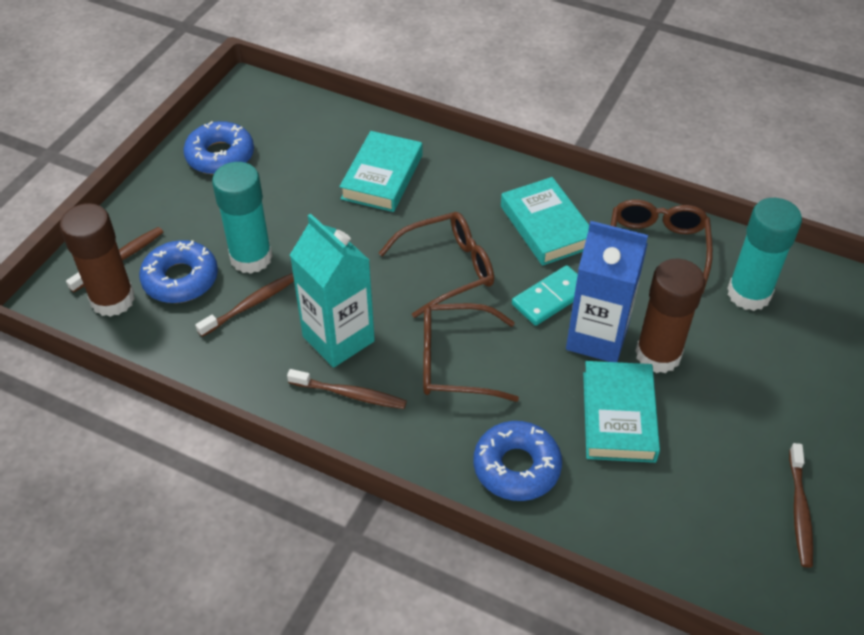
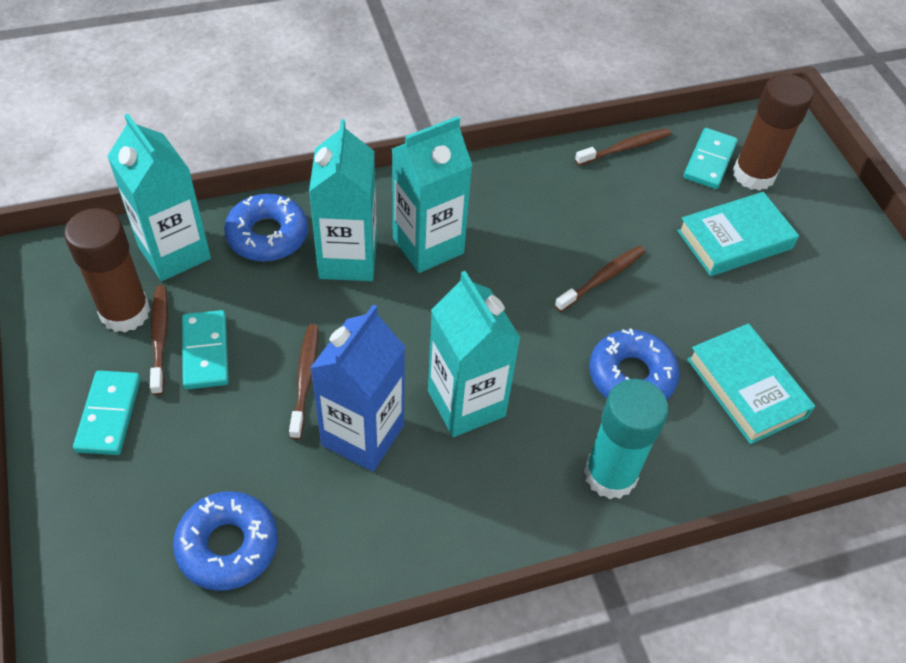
brown glasses: [379,212,494,318] [423,303,519,402] [610,199,713,294] = 3 -> none = 0
turquoise book: [339,131,422,212] [501,177,589,266] [583,361,660,463] = 3 -> [677,192,799,276] [687,323,815,444] = 2
turquoise carton: [290,214,375,368] = 1 -> [107,114,211,281] [309,119,377,281] [392,116,472,273] [428,271,521,437] = 4
turquoise domino: [512,265,578,326] = 1 -> [73,370,141,455] [182,310,229,389] [683,128,738,189] = 3
turquoise glue stick: [212,162,273,274] [727,198,802,311] = 2 -> [584,379,669,499] = 1

